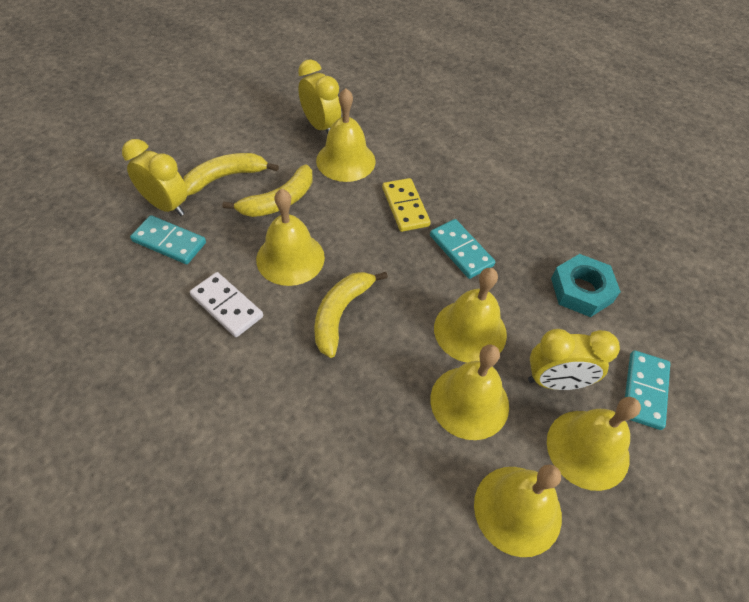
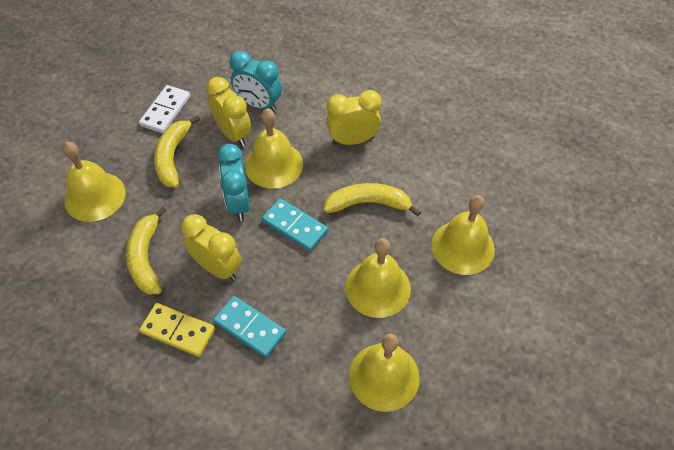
turquoise clock: none = 0 -> [217,144,250,221] [230,51,282,112] = 2
turquoise domino: [130,215,206,264] [430,219,495,279] [625,350,670,430] = 3 -> [213,296,286,358] [262,198,328,251] = 2
turquoise nut: [551,254,621,317] = 1 -> none = 0
yellow bell: [256,189,325,286] [316,88,376,182] [430,345,509,440] [434,268,507,363] [474,465,562,557] [547,397,641,491] = 6 -> [63,142,126,222] [245,109,303,189] [345,238,411,318] [349,333,420,412] [432,195,495,275] = 5

